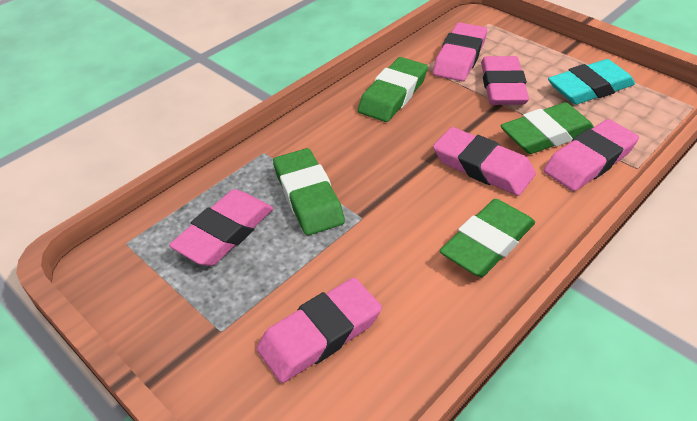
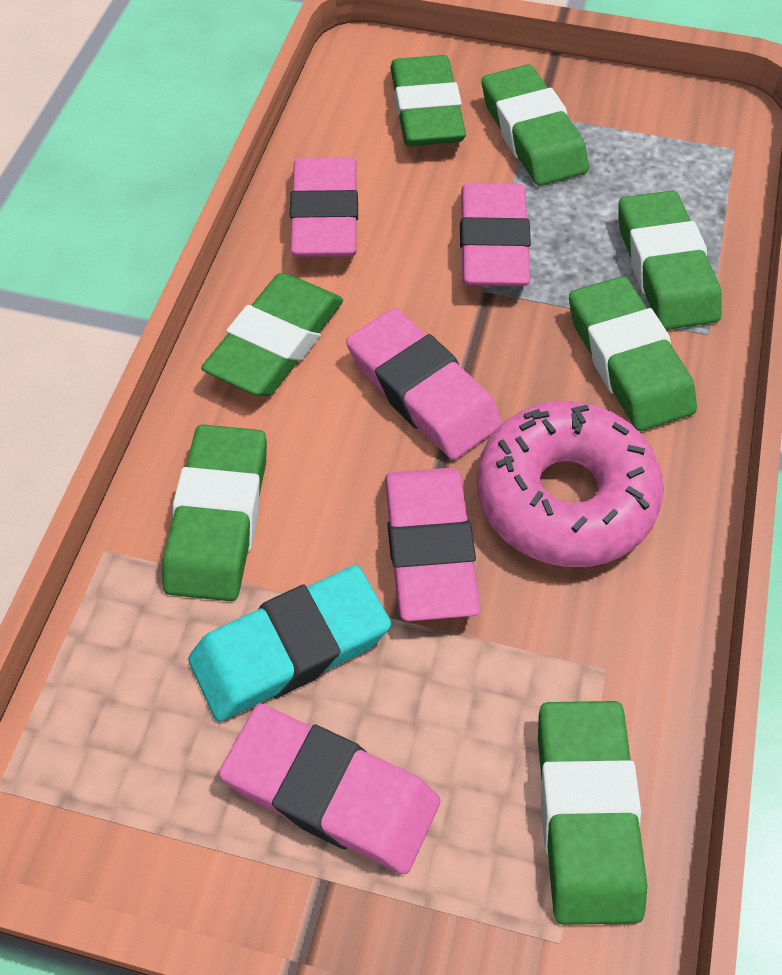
green eraser: [273,148,345,235] [358,57,428,122] [439,199,535,277] [501,102,594,154] = 4 -> [162,424,267,601] [201,273,343,396] [390,55,466,146] [482,65,589,186] [538,701,647,925] [569,276,697,431] [618,190,722,330] = 7
pink donut: none = 0 -> [477,401,664,567] = 1
pink eraser: [169,189,273,266] [257,278,382,383] [433,22,487,81] [433,127,536,196] [481,56,529,105] [544,119,639,191] = 6 -> [219,704,440,874] [290,157,358,257] [346,308,502,460] [385,468,480,621] [460,183,531,286] = 5

